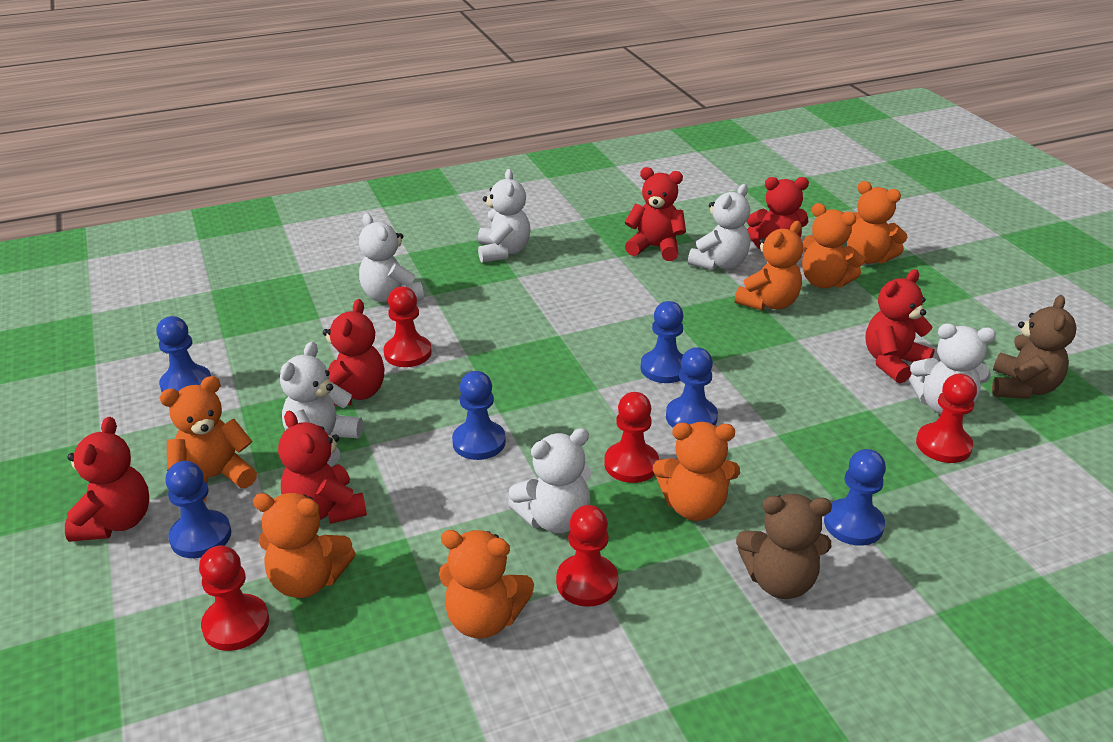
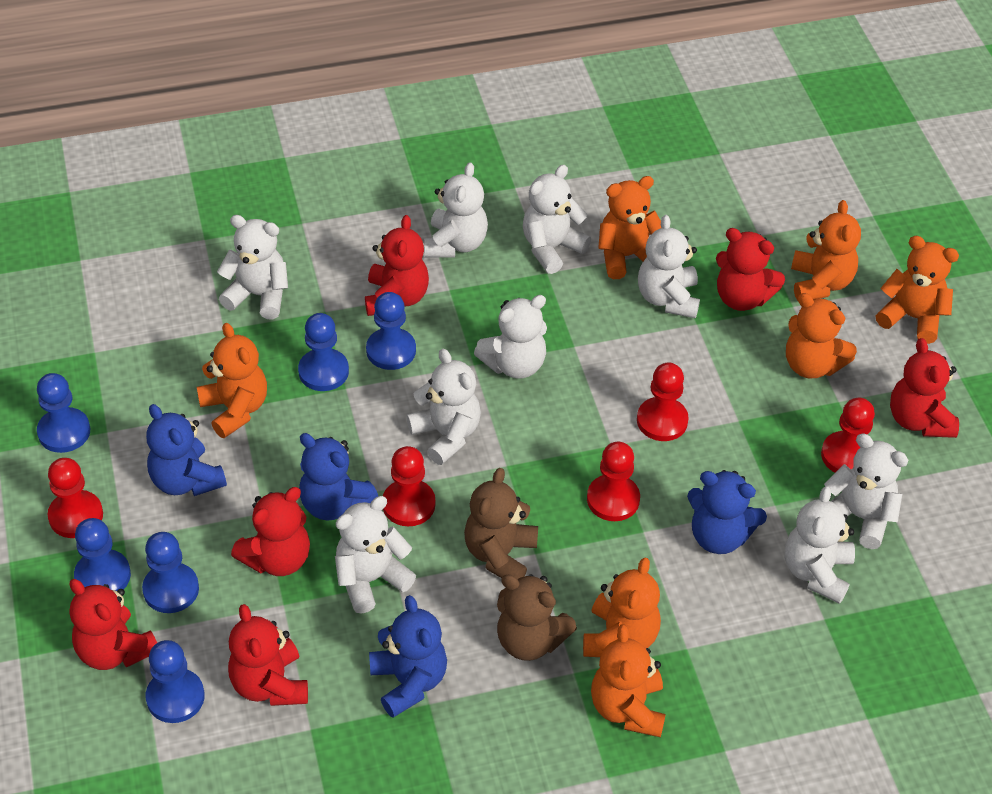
blue teddy bear: none = 0 -> [146,404,227,496] [299,433,378,521] [369,595,447,718] [687,470,767,554] = 4
white teddy bear: [280,342,363,467] [359,213,424,302] [478,169,531,263] [508,428,592,533] [688,184,750,270] [909,323,996,414] = 6 -> [217,215,288,319] [335,496,416,614] [406,349,481,465] [424,162,488,257] [474,295,547,379] [523,165,591,274] [638,215,700,318] [785,486,855,604] [824,434,908,549] = 9

